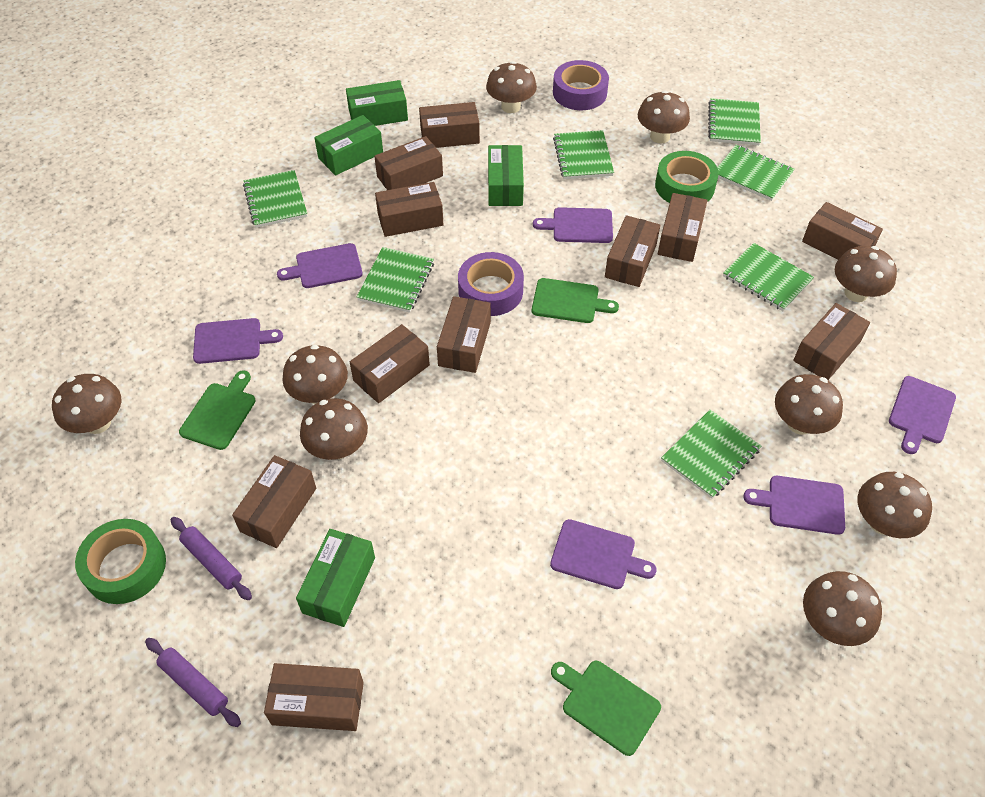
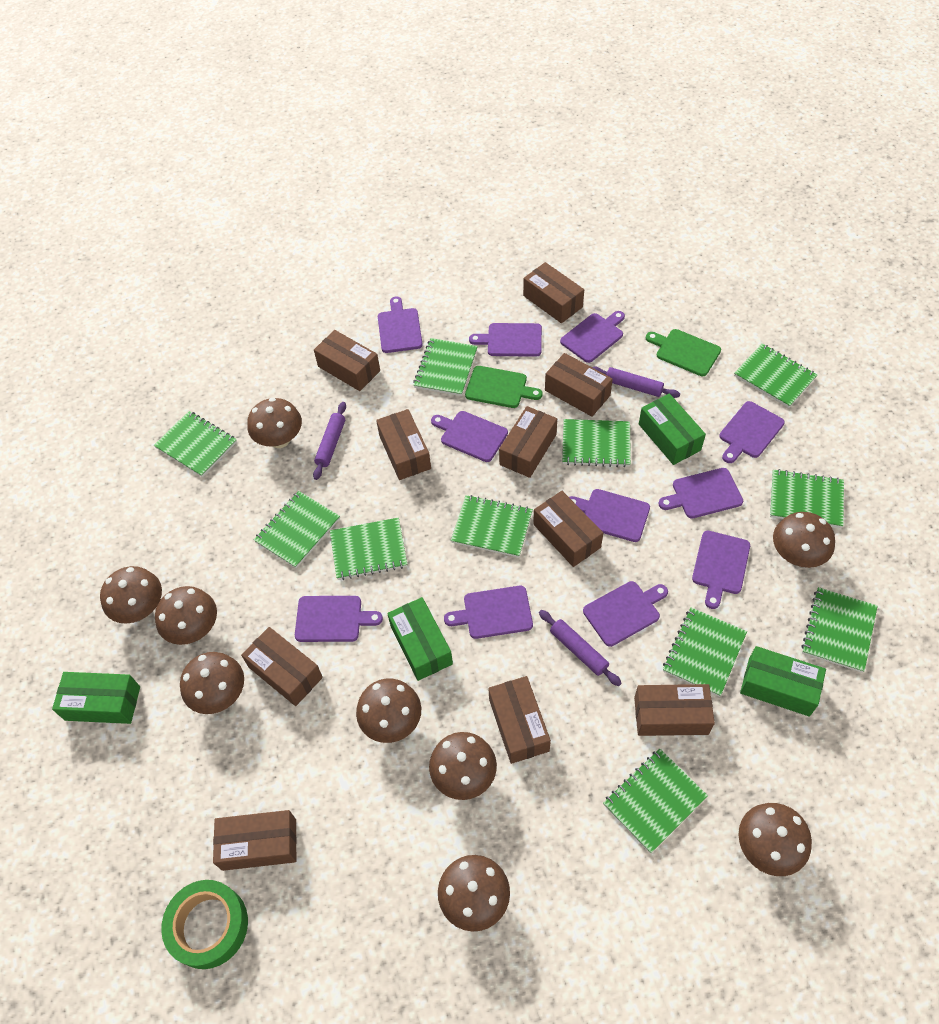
brown box: [232,455,316,548] [264,663,364,731] [350,324,430,403] [374,136,443,190] [375,182,444,237] [419,102,480,148] [437,296,491,373] [605,215,660,287] [658,193,708,262] [793,303,870,380] [802,202,883,260] = 11 -> [213,810,297,871] [241,627,323,706] [314,330,380,391] [376,409,431,480] [488,676,551,764] [499,406,557,478] [523,262,584,323] [533,491,603,567] [545,353,613,417] [634,684,715,736] = 10
green cutting board: [179,370,255,450] [532,278,619,323] [551,661,661,756] = 3 -> [465,366,543,408] [646,329,721,376] = 2
green notebook: [243,170,307,228] [357,247,434,313] [553,130,614,179] [661,410,761,499] [708,98,761,145] [717,145,795,201] [723,243,814,311] = 7 -> [154,411,237,477] [254,491,340,568] [330,518,407,580] [413,338,478,396] [451,495,533,557] [562,419,631,467] [603,749,708,853] [663,607,747,697] [734,344,817,408] [770,469,844,528] [802,587,878,673] = 11
green tape: [75,519,166,604] [655,151,719,203] = 2 -> [161,880,248,969] = 1
purple cutting board: [193,318,283,364] [277,243,363,288] [533,207,613,243] [550,519,657,589] [743,476,845,535] [889,376,956,454] = 6 -> [295,596,383,642] [378,297,423,353] [431,411,508,462] [444,586,533,639] [469,323,542,357] [560,311,625,363] [569,489,650,542] [583,581,668,647] [658,468,743,519] [692,531,750,609] [719,401,785,463] = 11
purple rolling pin: [145,638,241,727] [171,517,252,600] = 2 -> [313,402,346,480] [539,610,622,686] [592,367,680,398] = 3
purple tape: [458,252,524,316] [553,60,609,110] = 2 -> none = 0

